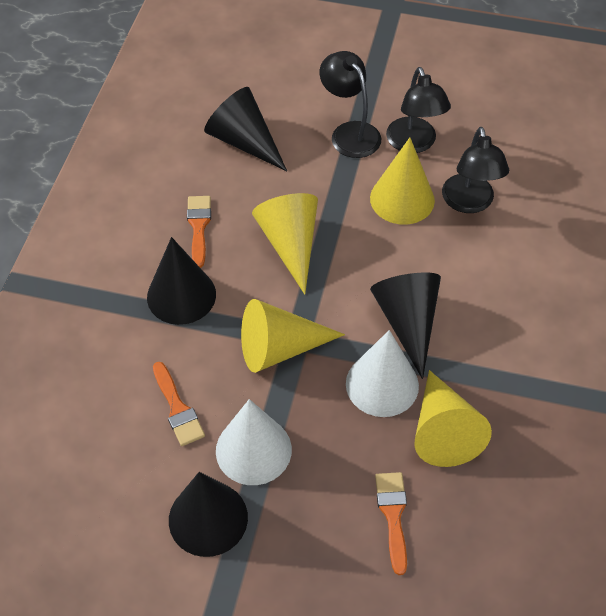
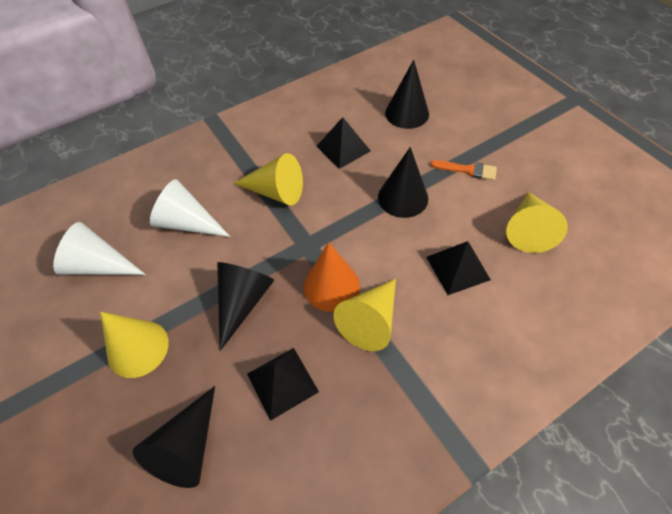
black lamp: [319,51,381,158] [386,67,451,153] [442,127,509,213] = 3 -> none = 0
black pyramid: none = 0 -> [247,348,319,421] [316,117,371,169] [426,241,491,295] = 3
orange brush: [153,362,205,446] [187,196,211,268] [375,472,407,575] = 3 -> [430,160,497,180] = 1
orange cone: none = 0 -> [304,242,360,312] = 1

